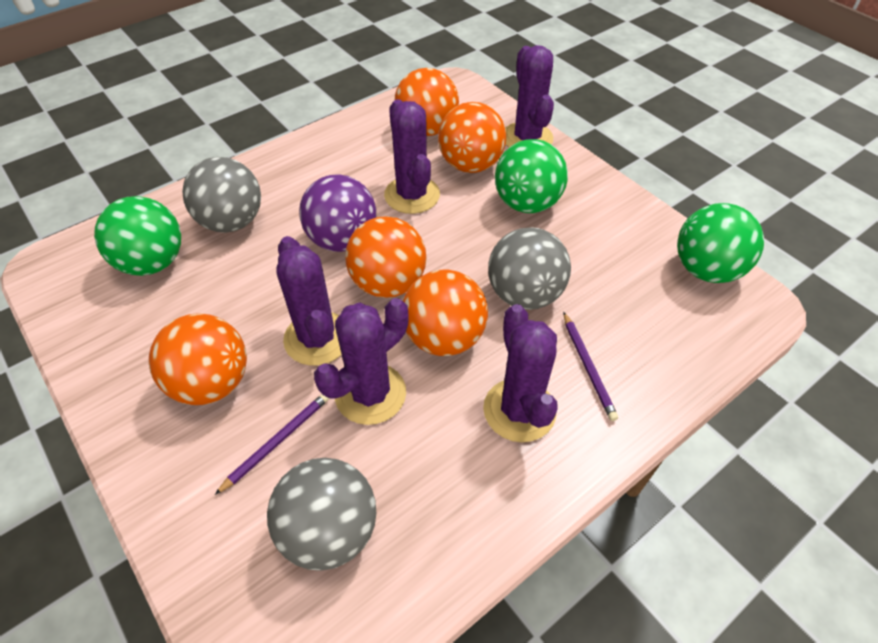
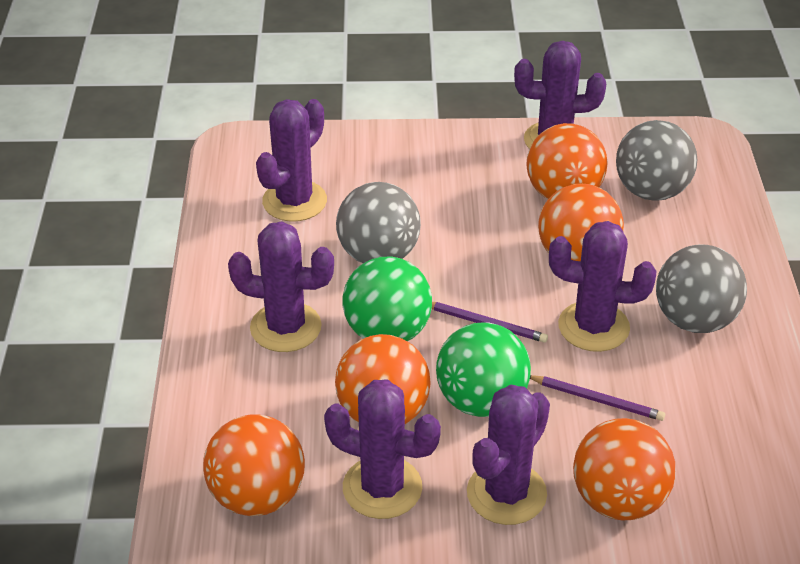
green ball: [94,196,181,276] [495,139,568,213] [677,203,764,283] = 3 -> [343,257,432,341] [436,322,531,417] = 2
purple ball: [299,174,376,252] = 1 -> none = 0
purple cactus: [277,236,342,366] [314,298,409,425] [384,99,440,214] [483,304,558,442] [506,45,554,147] = 5 -> [228,222,334,352] [256,99,327,222] [324,379,441,519] [467,385,550,525] [514,41,606,149] [549,221,656,352] = 6

